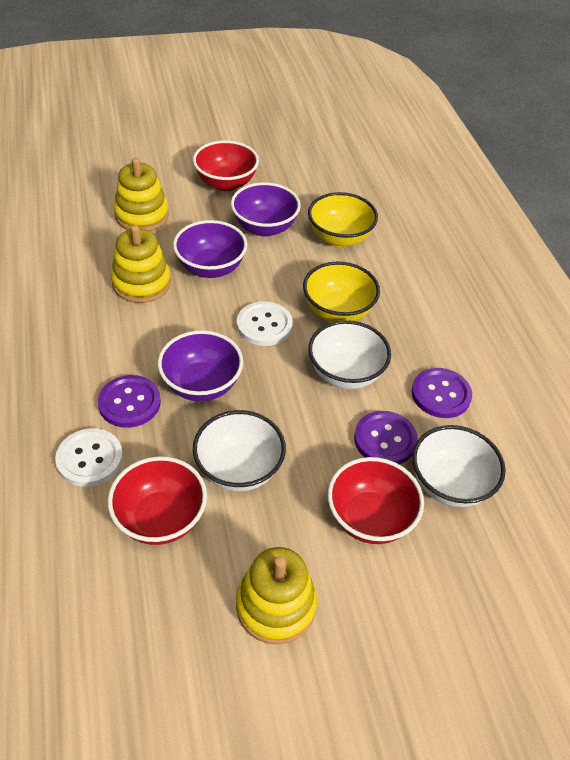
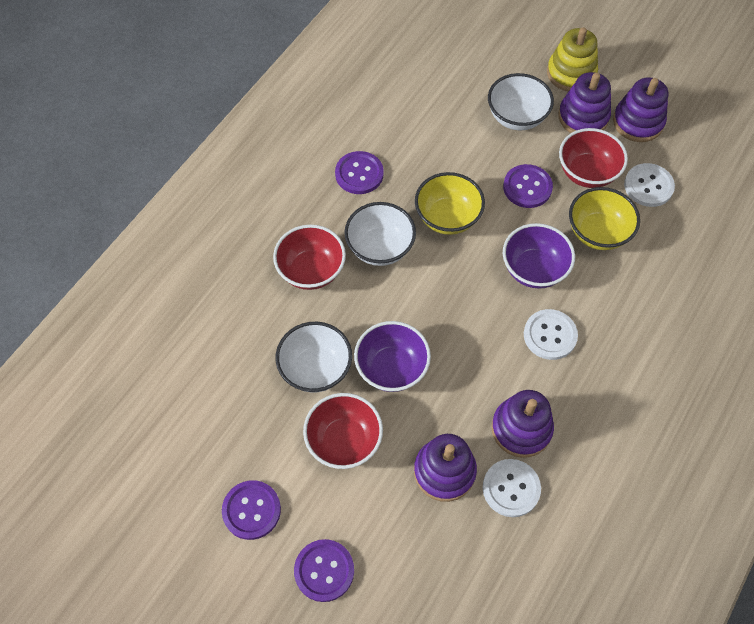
purple bowl: [158,330,243,401] [173,220,247,278] [231,182,301,237] = 3 -> [354,321,431,392] [503,223,575,289] = 2
purple button: [98,375,161,428] [354,411,418,464] [411,368,472,418] = 3 -> [222,480,281,540] [294,539,354,602] [335,151,384,194] [503,164,553,208] = 4
purple stacking toy: none = 0 -> [414,434,477,502] [491,390,554,458] [558,72,611,133] [613,77,668,142] = 4
white button: [55,428,123,487] [237,301,293,346] = 2 -> [483,459,541,517] [524,309,578,360] [624,163,675,207] = 3
yellow stacking toy: [111,225,171,303] [114,158,169,231] [236,547,317,645] = 3 -> [547,27,598,92] = 1

